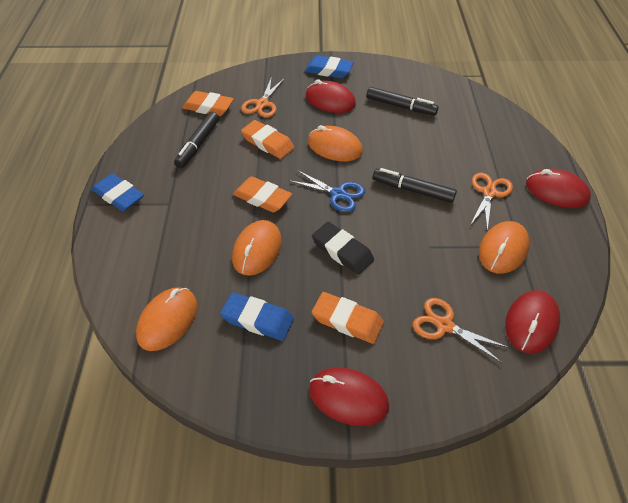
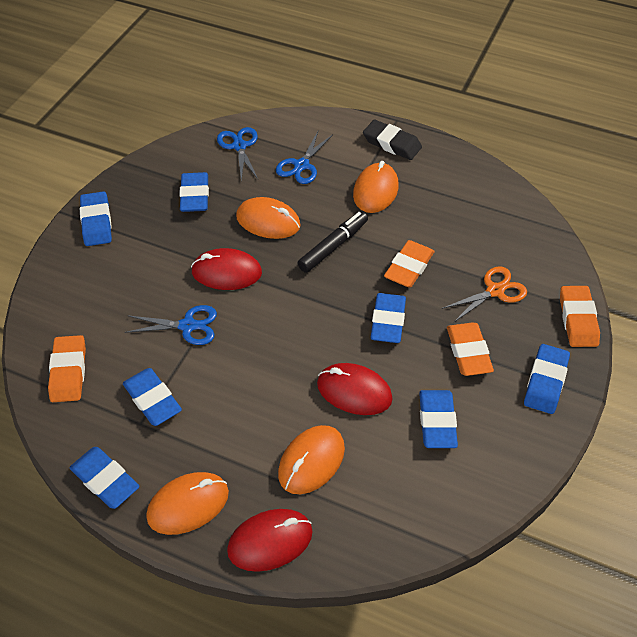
black marker: [174,112,219,168] [366,87,439,115] [373,168,457,203] = 3 -> [298,211,368,273] = 1
blue eraser: [92,173,144,211] [220,292,294,341] [305,55,354,78] = 3 -> [70,447,139,509] [80,191,112,246] [123,368,182,426] [179,172,209,212] [371,293,406,343] [419,390,458,448] [524,344,570,414] = 7
blue scissors: [290,170,365,212] = 1 -> [124,305,217,345] [217,127,258,181] [276,132,333,184] = 3
orange scissors: [241,77,284,118] [413,298,509,363] [471,173,513,231] = 3 -> [442,266,527,323] = 1
red mouse: [306,79,356,113] [309,367,389,426] [505,290,560,354] [526,169,591,208] = 4 -> [191,248,262,290] [227,509,313,572] [317,363,393,415] = 3

